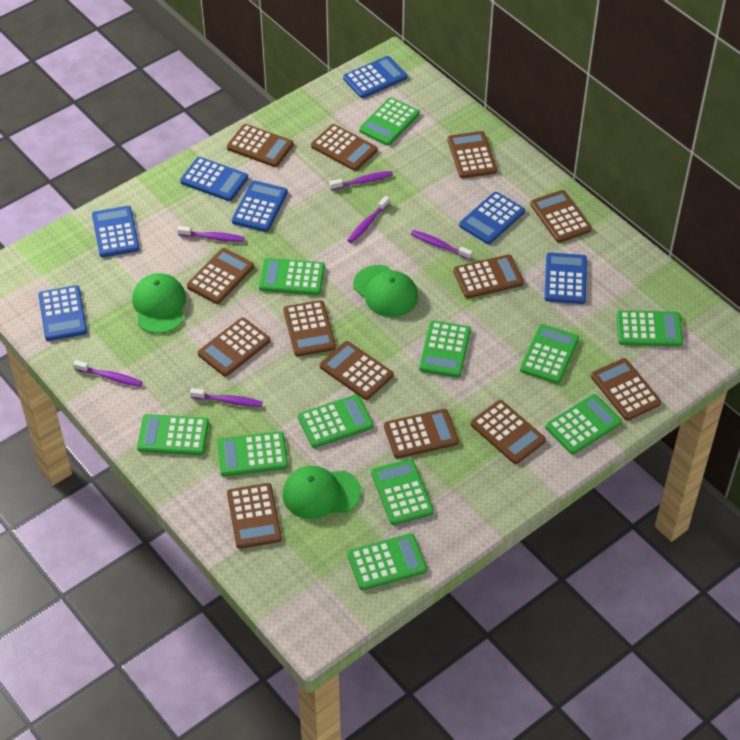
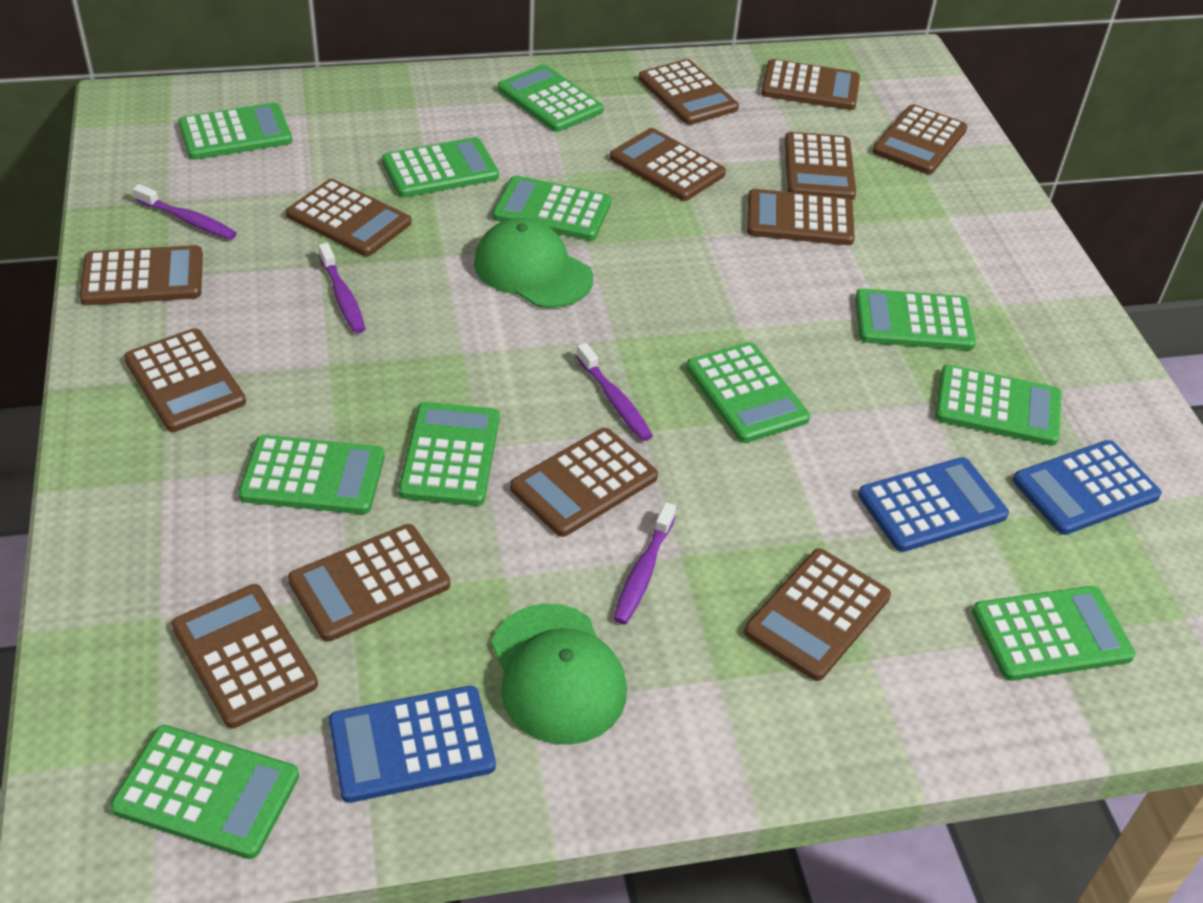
blue calculator: [38,285,87,341] [92,206,140,257] [180,157,248,201] [232,180,288,232] [343,56,407,98] [459,192,525,244] [544,253,587,304] = 7 -> [329,686,496,803] [858,457,1009,552] [1013,440,1162,535] = 3
green cap: [132,273,186,334] [282,466,361,519] [353,265,418,317] = 3 -> [474,218,593,308] [492,603,627,745] = 2
purple toothbrush: [73,360,142,387] [177,226,245,242] [190,388,263,407] [329,171,393,190] [347,196,390,243] [411,230,473,260] = 6 -> [133,184,237,240] [318,243,365,333] [576,343,653,441] [613,502,676,624] = 4

